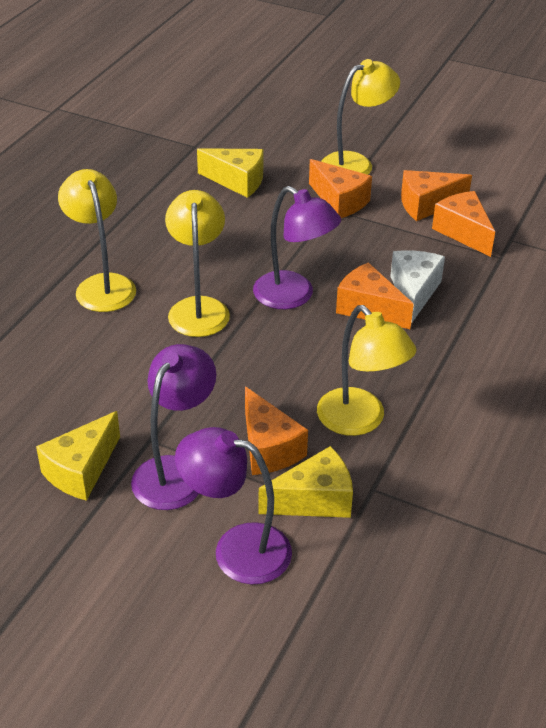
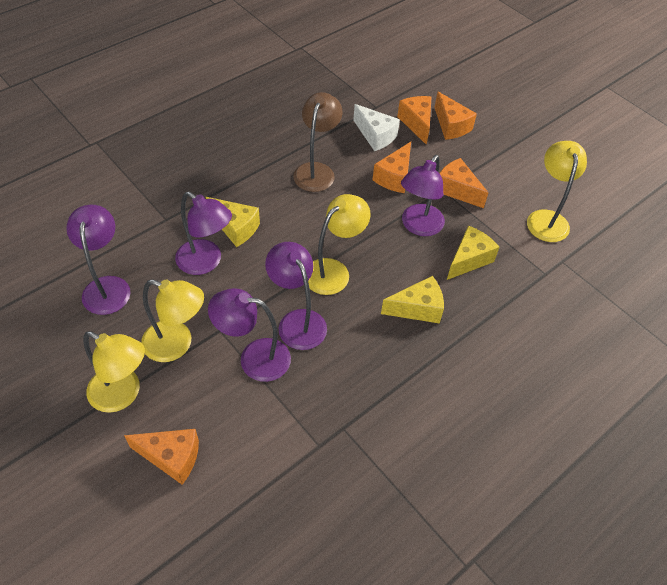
brown lamp: none = 0 -> [293,92,343,192] = 1
purple lamp: [131,344,216,510] [175,427,292,584] [253,186,341,309] = 3 -> [66,205,130,315] [175,192,232,275] [208,288,291,382] [265,242,327,350] [401,155,445,236] = 5

